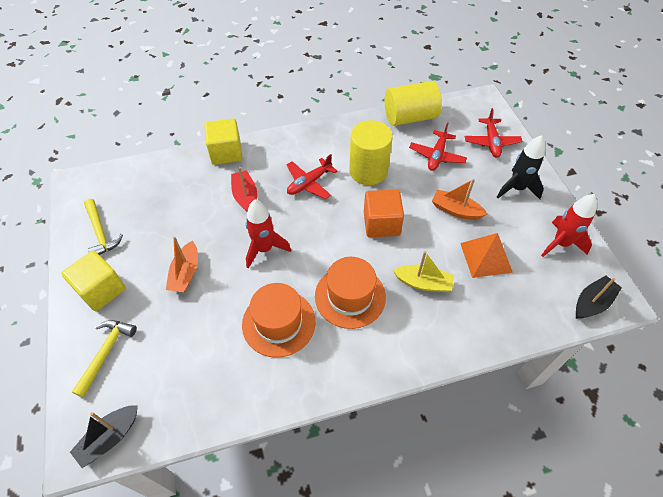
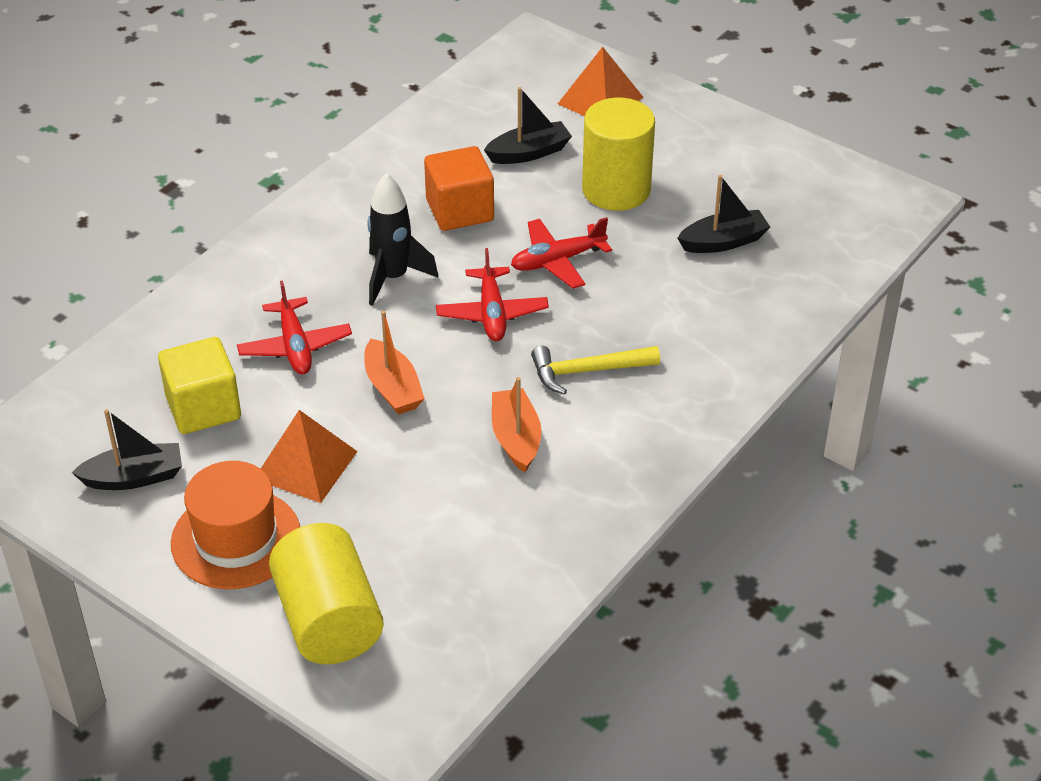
black boat: [70,405,138,468] [576,275,622,319] = 2 -> [72,409,182,490] [484,87,572,164] [677,175,770,253] = 3
orange hat: [242,283,315,358] [315,257,386,329] = 2 -> [171,461,300,589] = 1
orange pyramid: [460,233,513,278] = 1 -> [261,410,358,503] [558,47,643,116] = 2
red boat: [231,167,257,212] = 1 -> none = 0
red rocket: [246,200,291,269] [541,194,597,257] = 2 -> none = 0
yellow boat: [393,251,454,292] = 1 -> none = 0
yellow cube: [61,251,126,311] [204,118,243,165] = 2 -> [158,337,241,434] = 1
yellow hammer: [72,320,137,397] [84,199,123,255] = 2 -> [531,346,660,395] = 1

